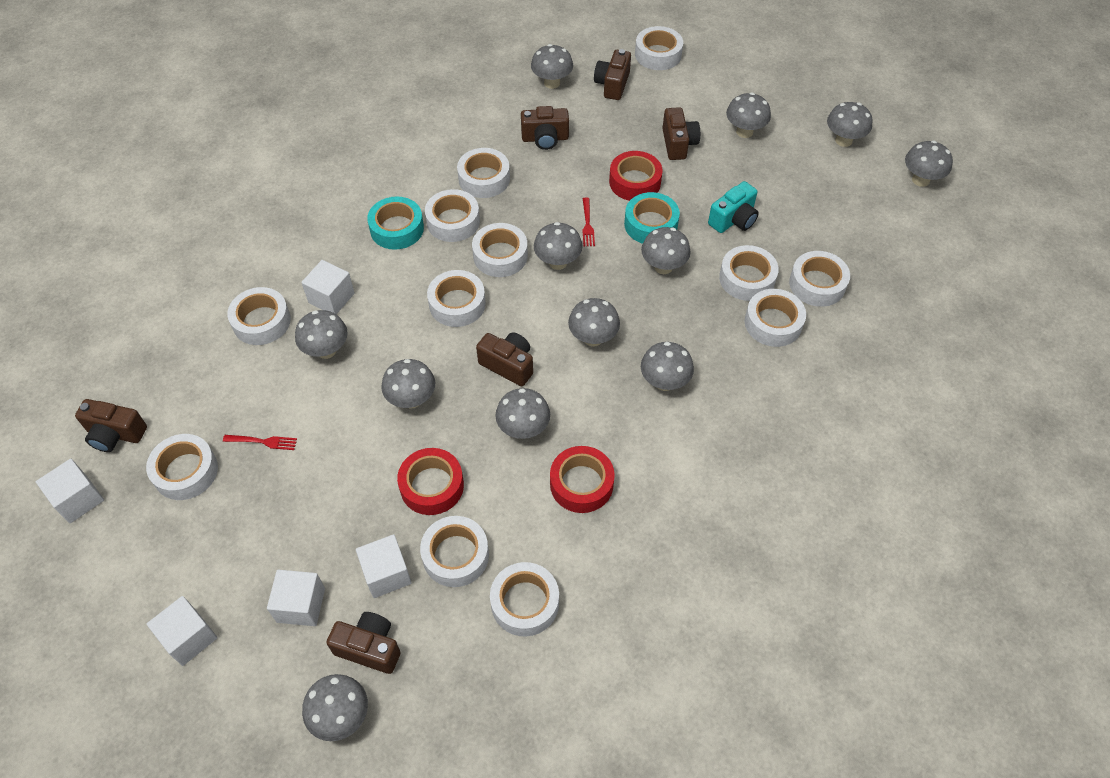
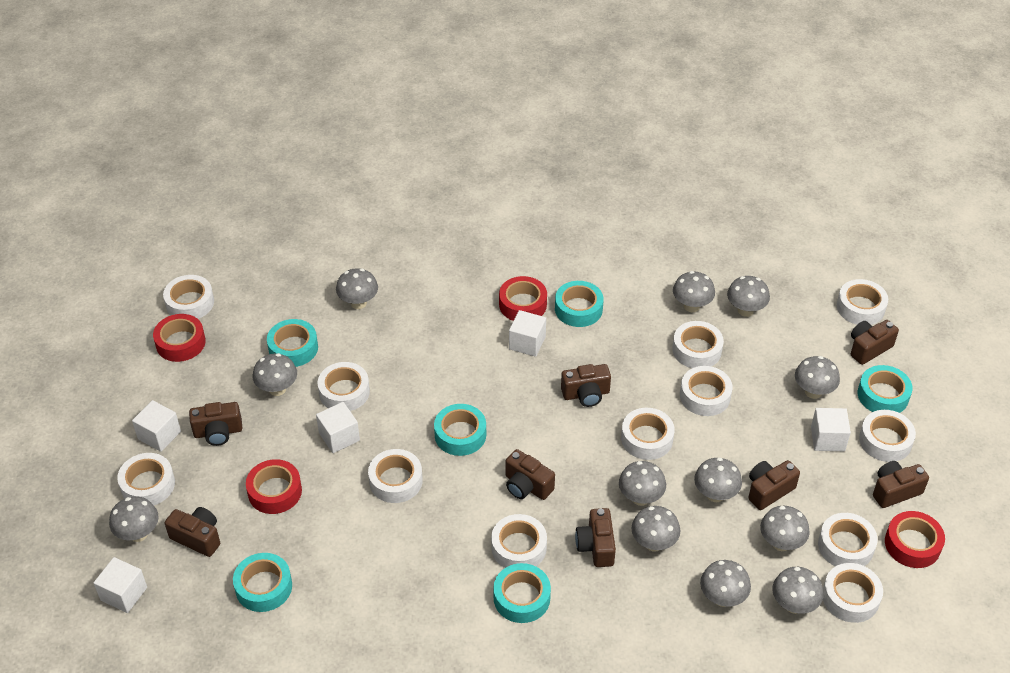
brown camera: [75,399,147,452] [326,612,401,674] [476,332,533,386] [521,106,569,150] [594,49,631,100] [662,107,700,160] = 6 -> [165,507,220,557] [189,402,242,446] [506,449,555,500] [561,364,611,407] [575,508,616,567] [748,460,800,510] [851,320,899,365] [873,461,929,508] = 8
red fork: [223,435,297,450] [582,198,595,246] = 2 -> none = 0
red tape: [397,448,464,515] [550,446,615,513] [609,151,663,201] = 3 -> [153,314,206,362] [246,459,302,514] [499,276,547,321] [885,511,945,568] = 4
turquoise camera: [708,181,759,233] = 1 -> none = 0
turquoise tape: [367,197,424,250] [624,192,680,244] = 2 -> [233,553,292,612] [267,319,318,367] [434,404,486,456] [493,563,551,623] [555,281,604,327] [858,365,913,413] = 6

